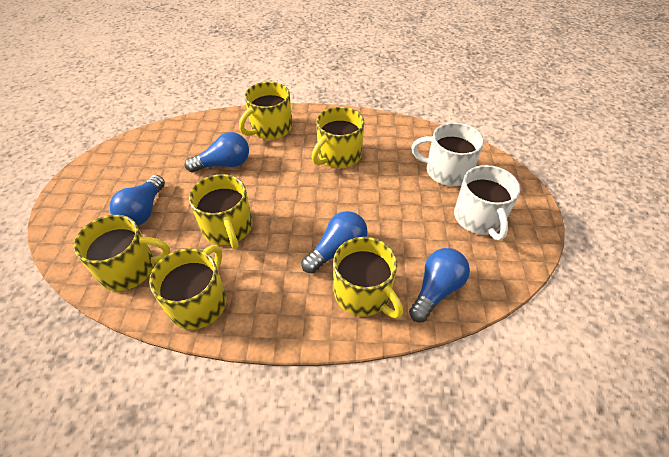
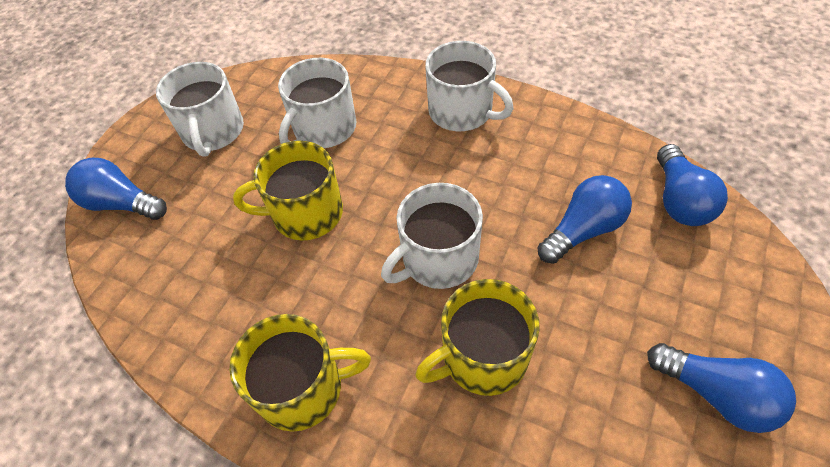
white mug: [411,123,484,186] [454,165,520,241] = 2 -> [156,62,244,157] [278,58,356,148] [381,183,483,289] [425,41,514,131] = 4
yellow mug: [73,215,170,291] [149,245,226,330] [189,174,252,249] [239,82,292,140] [311,107,364,168] [333,237,403,318] = 6 -> [229,314,371,432] [233,141,343,241] [415,279,540,396] = 3

